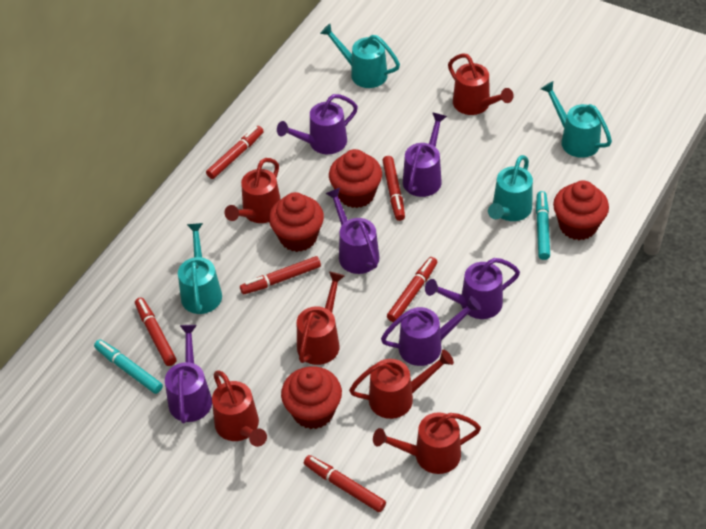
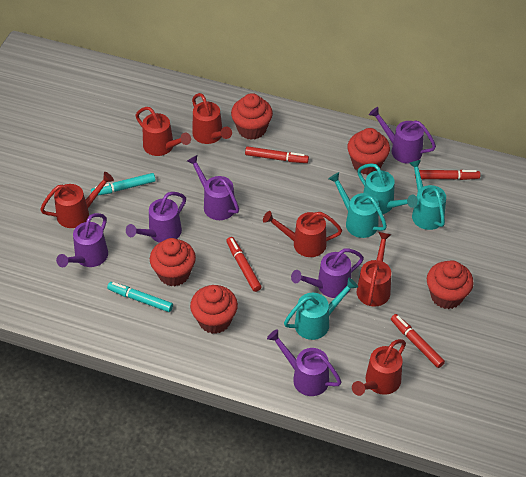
red cupcake: [269,192,324,252] [281,366,342,429] [329,149,382,208] [553,180,609,240] = 4 -> [150,238,196,286] [190,285,238,334] [231,93,273,140] [347,128,390,175] [427,260,474,309] = 5
red marker: [135,297,177,366] [206,126,264,179] [240,256,321,295] [304,455,386,512] [382,156,405,221] [387,257,437,322] = 6 -> [226,237,262,292] [245,146,309,163] [391,314,445,368] [415,170,480,180] = 4

